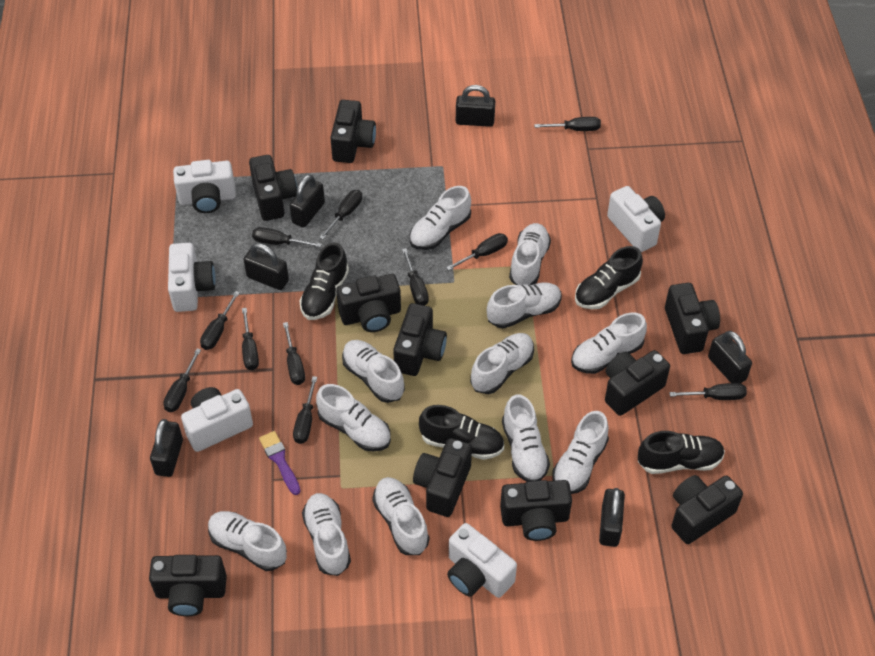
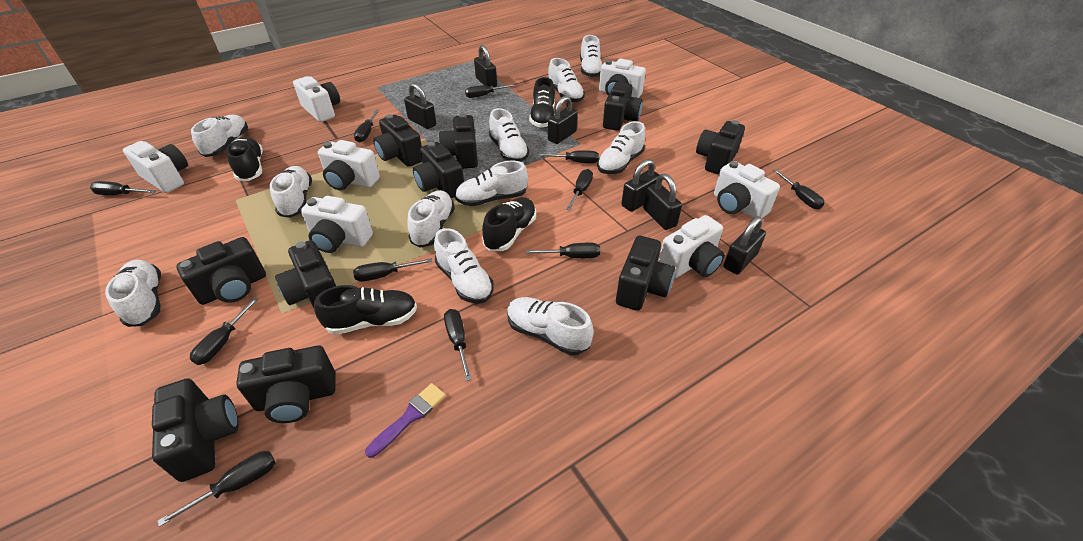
white camera: [168,243,216,312] [173,160,236,213] [181,387,253,452] [447,523,517,598] [607,186,665,252] = 5 -> [123,141,188,193] [293,76,340,122] [301,196,373,253] [318,140,380,190] [599,58,646,98] [658,215,725,279] [714,161,780,218] = 7
white shoe: [208,511,287,571] [302,493,351,576] [316,384,391,451] [342,340,405,403] [372,477,429,555] [409,186,471,250] [470,333,534,394] [487,282,562,328] [502,395,550,482] [509,223,551,285] [552,411,609,494] [571,313,647,374] = 12 -> [105,260,161,327] [191,115,248,157] [270,166,312,218] [407,190,455,248] [434,228,494,304] [455,161,528,206] [489,108,529,162] [507,297,594,355] [548,58,585,103] [580,35,602,77] [597,121,645,174] = 11

